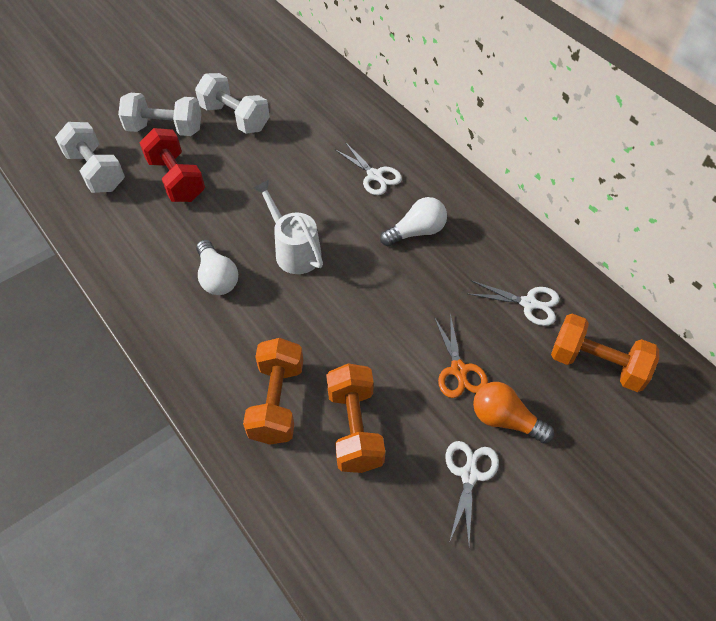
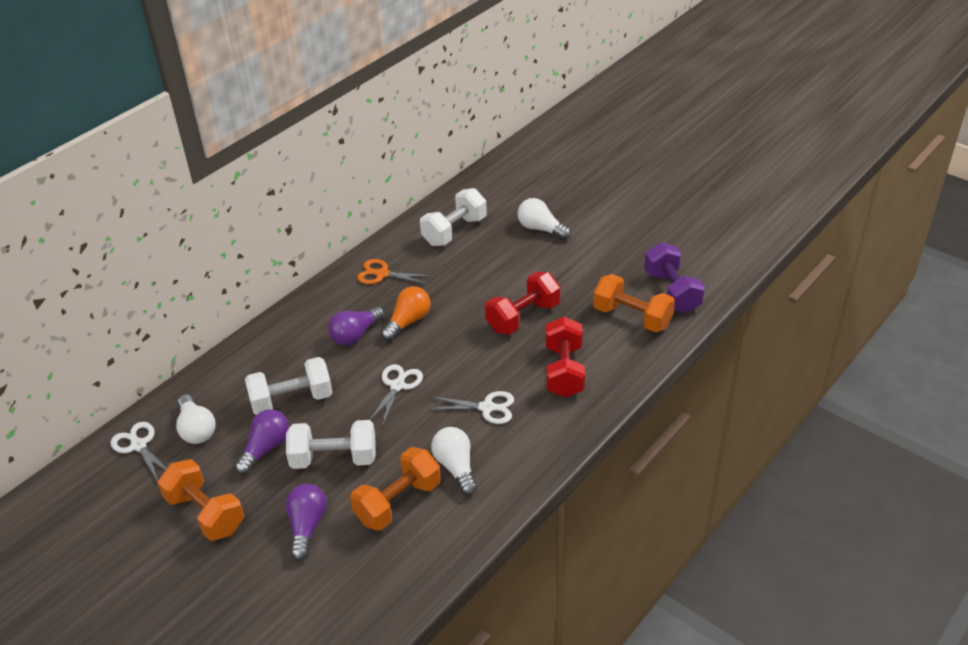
purple dumbbell: none = 0 -> [644,242,705,313] = 1
purple light bulb: none = 0 -> [234,409,289,475] [285,484,327,561] [328,306,385,346] = 3
red dumbbell: [139,128,205,202] = 1 -> [485,272,560,335] [546,317,585,398] = 2
white light bulb: [196,240,238,295] [380,197,447,246] = 2 -> [176,395,216,444] [431,427,477,496] [518,198,571,240] = 3
white watering can: [253,180,323,274] = 1 -> none = 0

